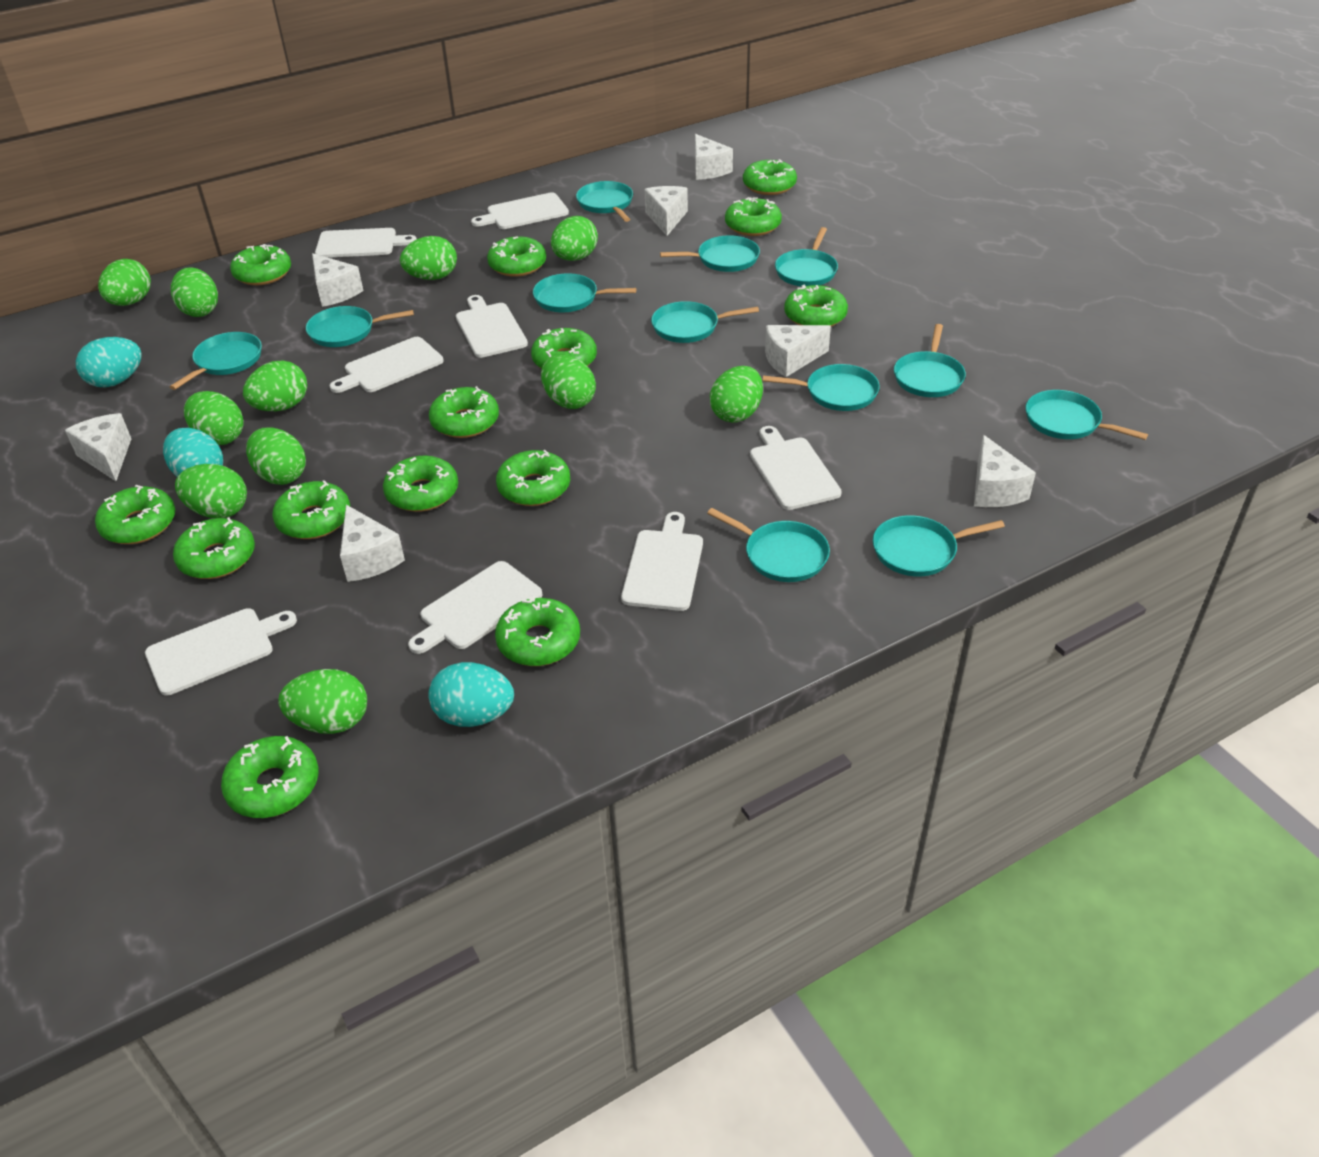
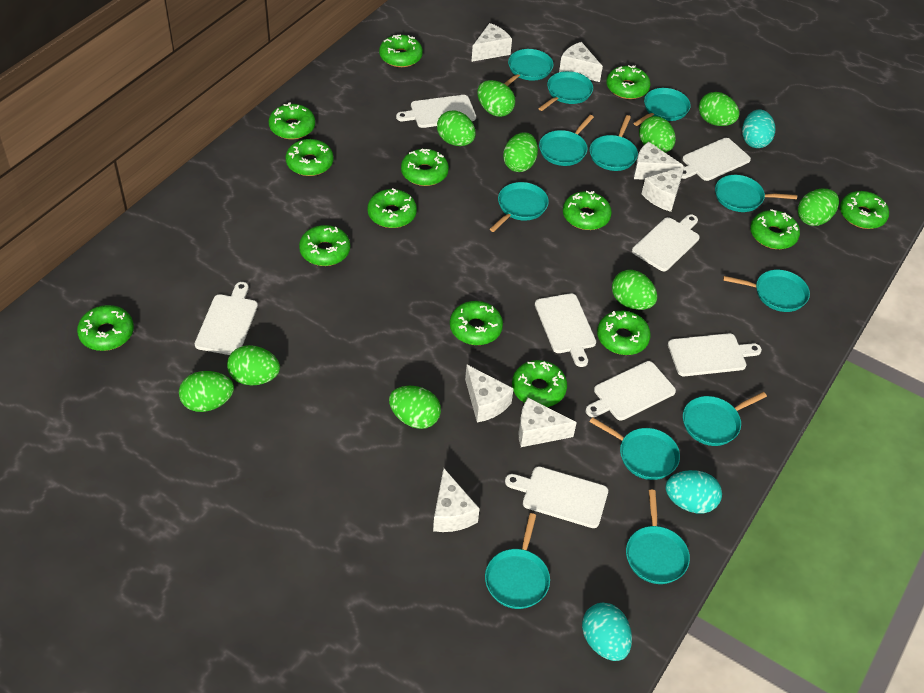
green egg: [98,259,151,306] [171,267,218,317] [175,464,247,518] [184,391,244,445] [243,361,307,411] [246,427,306,485] [278,669,367,734] [400,236,457,280] [541,355,596,409] [551,216,598,261] [710,366,763,423] = 11 -> [179,371,234,412] [227,345,280,385] [389,386,441,429] [437,110,476,146] [477,80,515,117] [503,132,538,172] [612,270,657,310] [639,116,676,152] [699,92,739,126] [798,189,839,226] = 10

